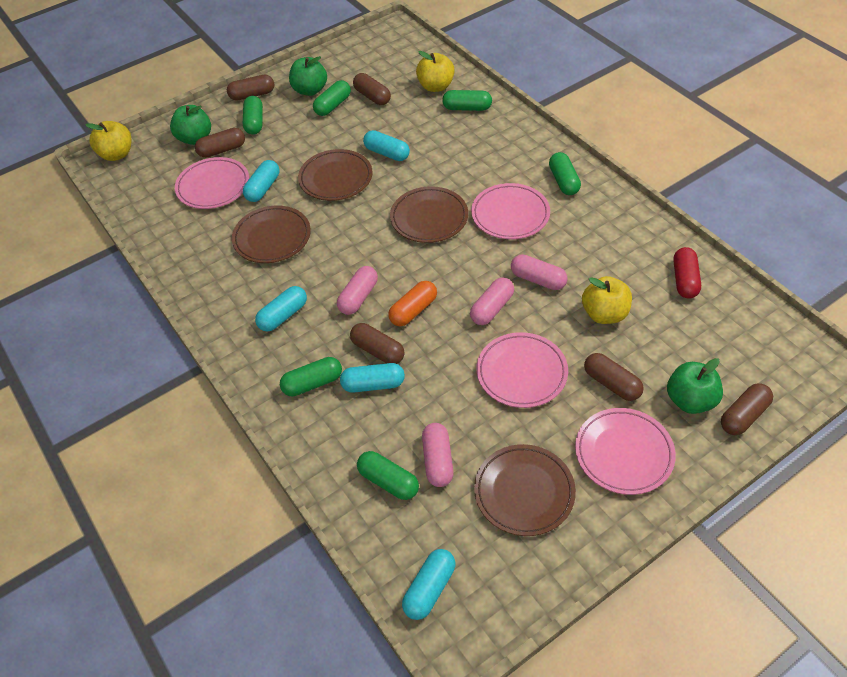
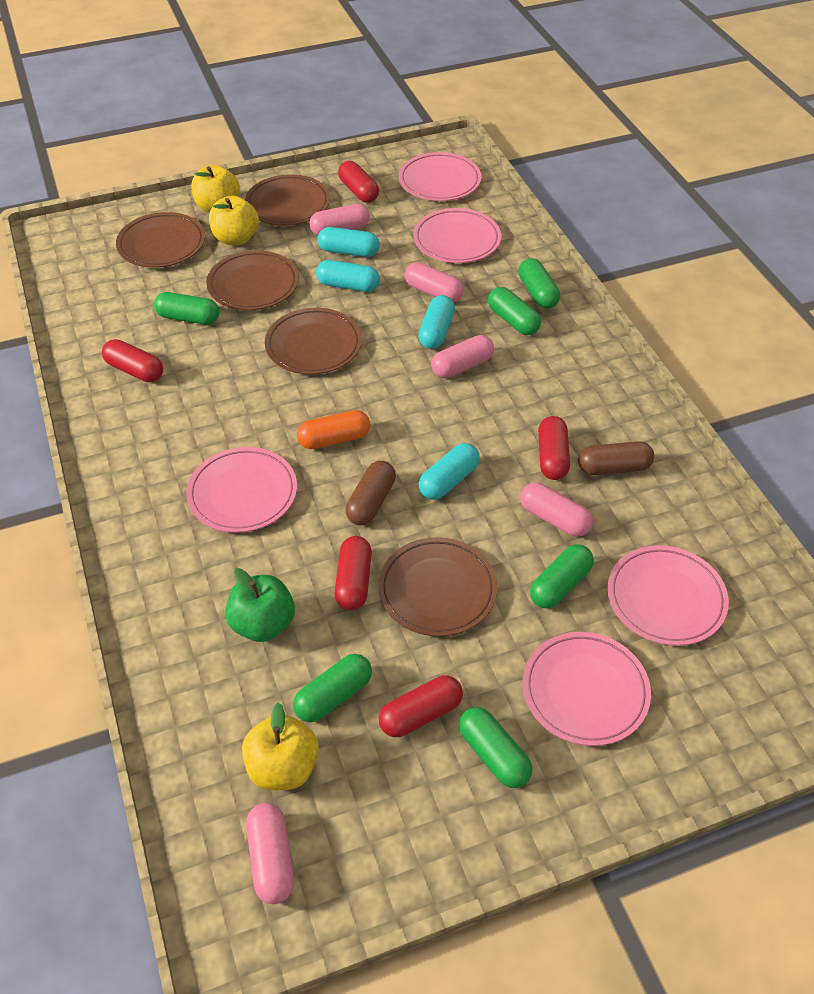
brown capsule: [195,128,245,158] [227,75,274,101] [350,323,405,364] [353,73,391,105] [584,353,644,401] [721,383,773,435] = 6 -> [346,461,396,525] [578,441,654,475] = 2
brown plate: [232,205,311,263] [298,149,373,201] [390,186,468,243] [474,444,576,536] = 4 -> [116,212,205,268] [206,250,299,310] [245,174,330,226] [265,308,362,375] [379,537,497,637] = 5
green apple: [170,105,211,145] [289,56,327,96] [667,358,723,414] = 3 -> [225,568,295,642] = 1
pink capsule: [337,266,378,315] [422,423,454,487] [470,277,514,325] [511,254,568,290] = 4 -> [246,803,294,904] [309,204,370,235] [404,262,464,303] [431,335,494,378] [520,483,593,537] = 5
pink plate: [175,157,249,209] [471,183,550,239] [476,332,568,408] [575,408,676,495] = 4 -> [186,447,297,533] [399,152,481,201] [413,208,501,263] [523,632,651,746] [608,545,729,646] = 5
red capsule: [673,247,701,299] = 1 -> [102,339,163,382] [335,536,372,611] [338,161,379,203] [379,675,463,737] [538,416,570,480] = 5
turquoise capsule: [243,160,279,202] [255,286,307,332] [340,363,405,393] [363,130,410,161] [402,549,456,620] = 5 -> [316,260,380,292] [318,227,380,257] [418,295,455,349] [419,443,480,500] = 4

